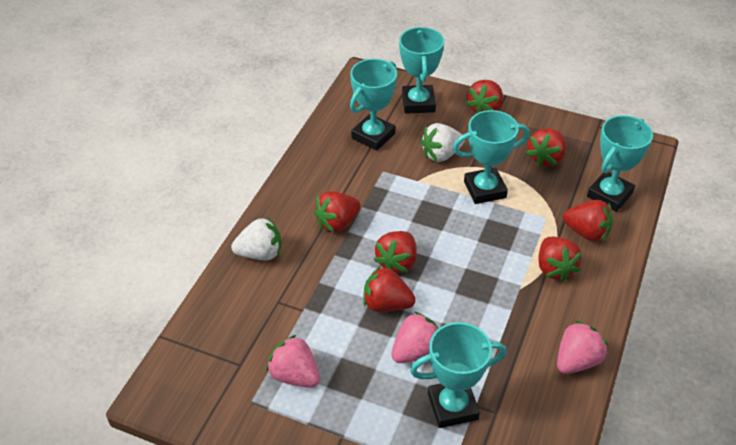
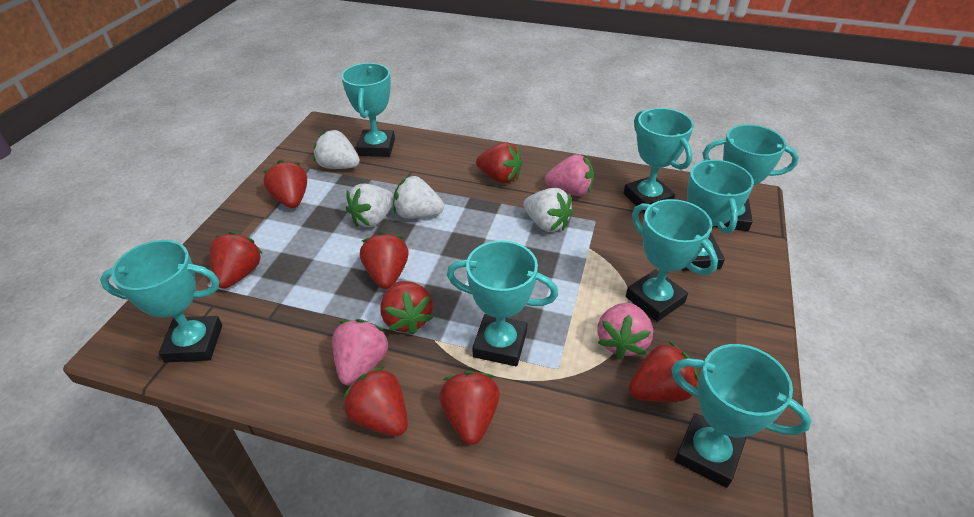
red strawberry: [314,191,361,233] [363,266,416,312] [374,231,417,273] [466,80,503,114] [526,128,566,167] [538,237,582,282] [563,200,613,241] = 7 -> [210,232,263,289] [263,160,307,208] [343,366,408,436] [360,232,409,289] [380,281,433,335] [439,371,500,445] [476,142,522,183] [629,341,699,402] = 8
turquoise trophy: [350,59,397,151] [399,27,444,114] [410,322,507,428] [453,110,530,204] [587,115,653,212] = 5 -> [100,240,222,363] [341,63,395,157] [447,240,558,366] [624,108,694,213] [626,199,718,322] [671,344,812,488] [682,159,754,271] [703,124,799,231] = 8
white strawberry: [231,217,281,260] [420,123,465,162] = 2 -> [313,130,360,169] [346,184,394,227] [393,175,444,219] [523,188,573,232] = 4

